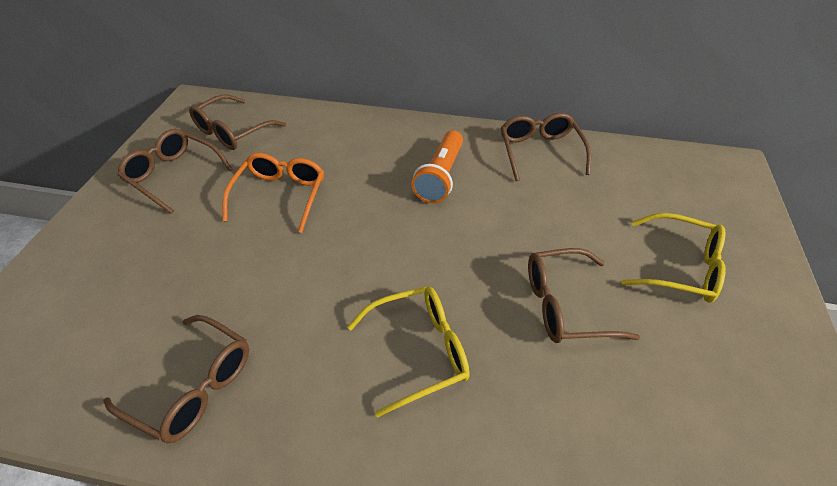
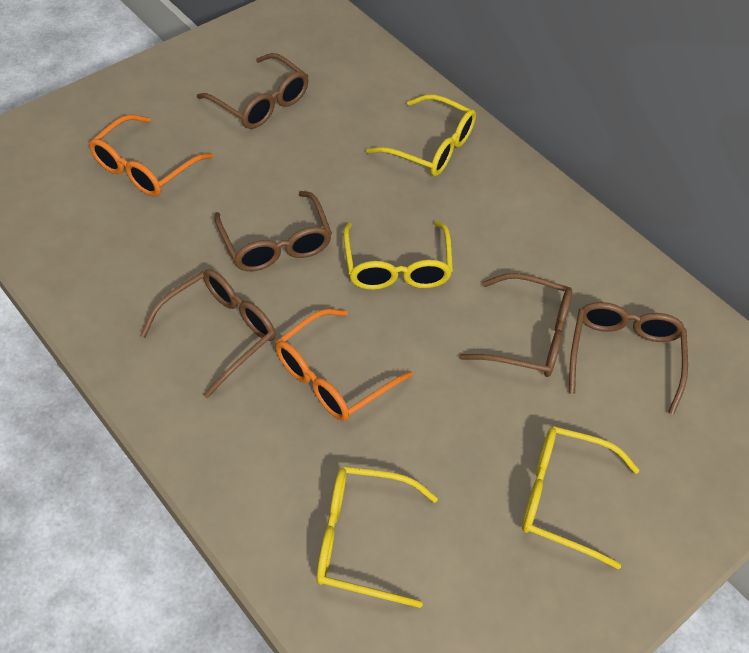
orange flashlight: [411,130,463,203] = 1 -> none = 0
orange glasses: [223,153,324,233] = 1 -> [89,114,213,197] [276,309,413,421] = 2
yellow glasses: [347,286,470,417] [621,213,726,303] = 2 -> [317,466,438,608] [343,221,453,290] [366,94,476,176] [522,426,639,570] = 4

